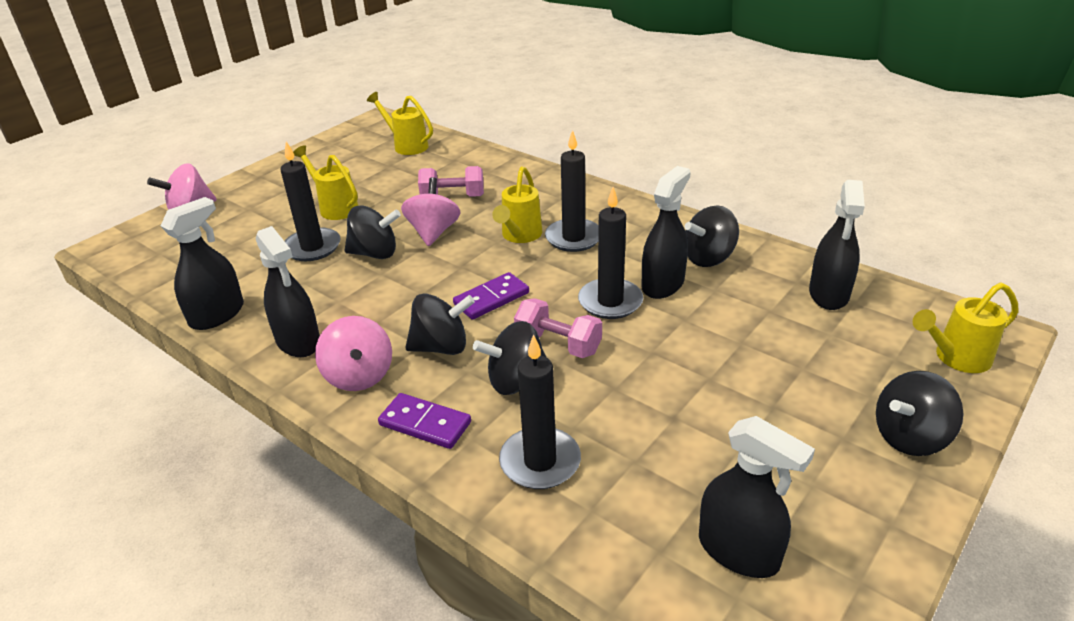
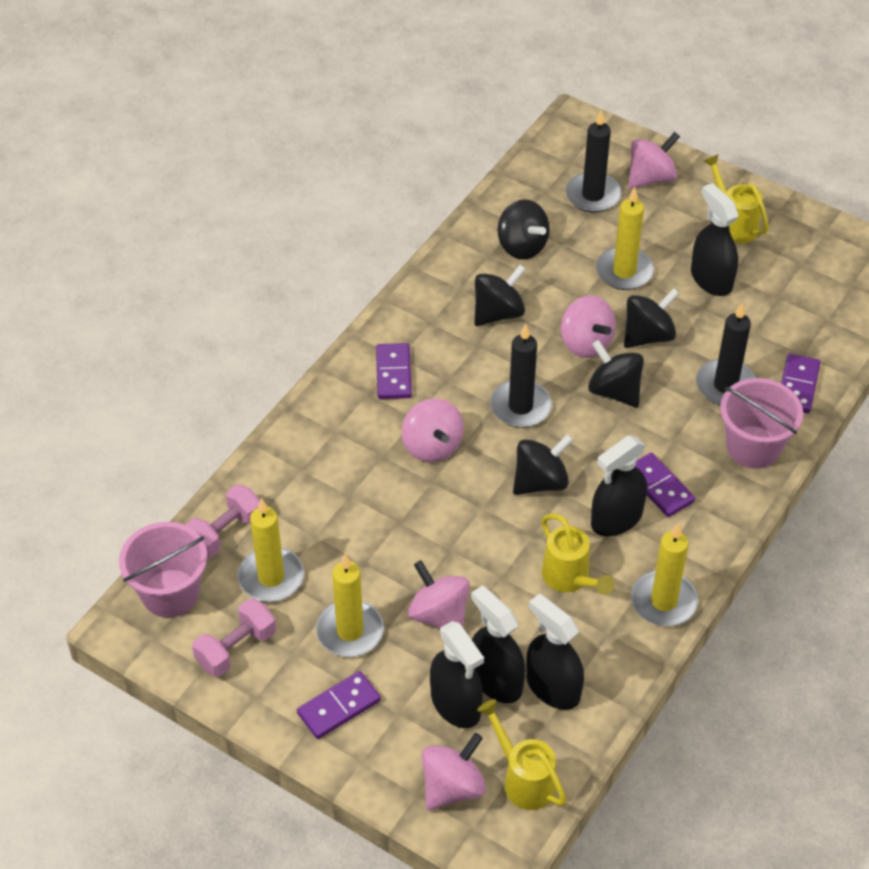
black candle: [280,142,341,261] [499,334,581,489] [545,130,599,252] [578,187,643,319] = 4 -> [490,324,552,428] [566,110,622,213] [696,303,756,405] = 3
pink bucket: none = 0 -> [119,522,207,618] [720,378,803,469] = 2
pink spinning top: [147,163,217,210] [315,316,392,391] [401,177,460,246] = 3 -> [402,398,464,462] [408,560,470,629] [422,733,486,811] [561,295,616,358] [629,132,680,189] = 5
purple domino: [378,393,471,449] [453,272,529,320] = 2 -> [297,671,381,739] [376,343,412,399] [635,453,695,517] [781,354,821,413] = 4
yellow candle: none = 0 -> [238,498,304,602] [316,554,384,657] [596,187,654,290] [631,524,698,626] = 4
yellow watering can: [293,145,358,220] [367,92,433,155] [492,166,542,243] [913,283,1018,373] = 4 -> [477,699,567,810] [541,514,615,595] [703,154,769,243] = 3

